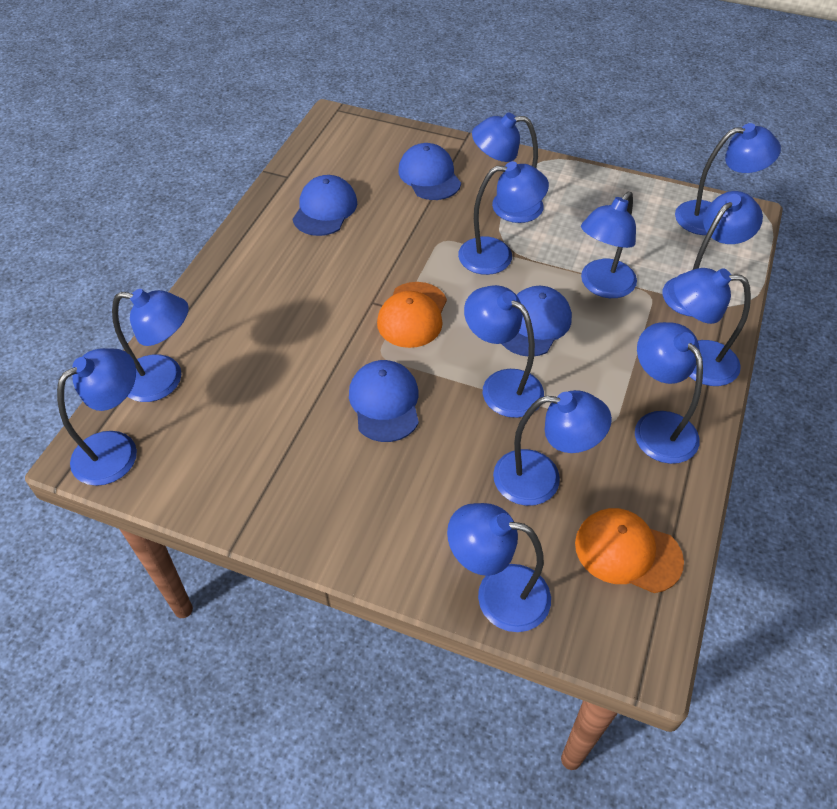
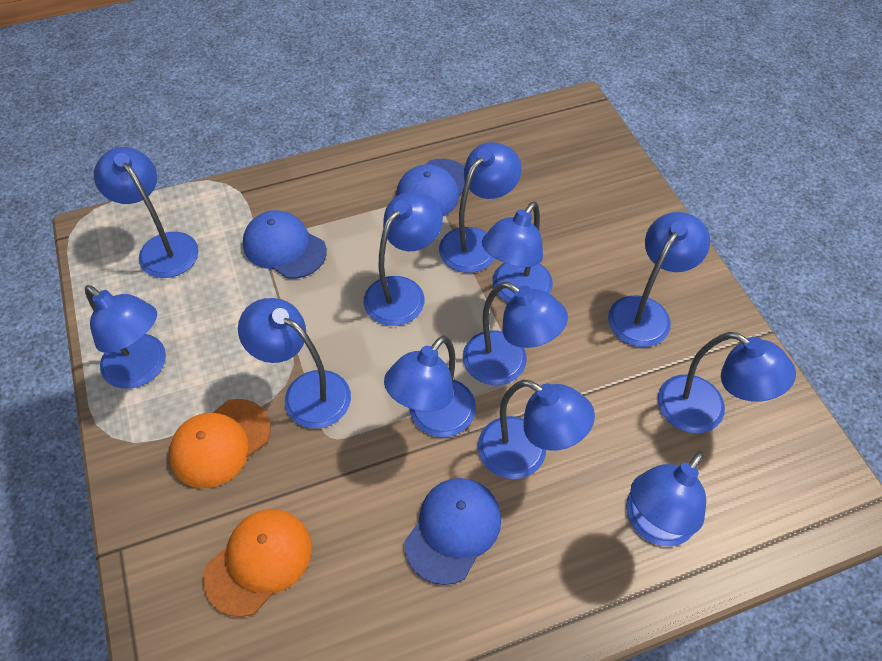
blue cap: [293,175,357,236] [349,360,419,442] [398,143,461,200] [502,286,572,356] = 4 -> [243,210,327,279] [396,159,465,216] [404,478,501,585] = 3

